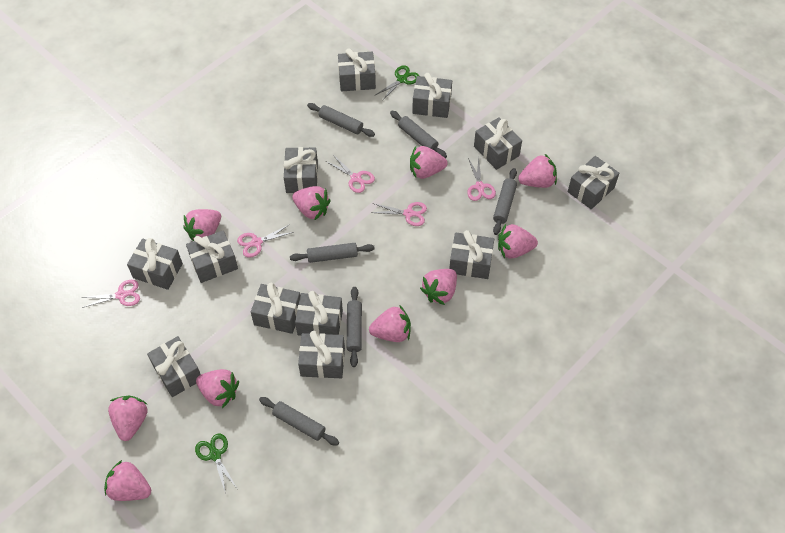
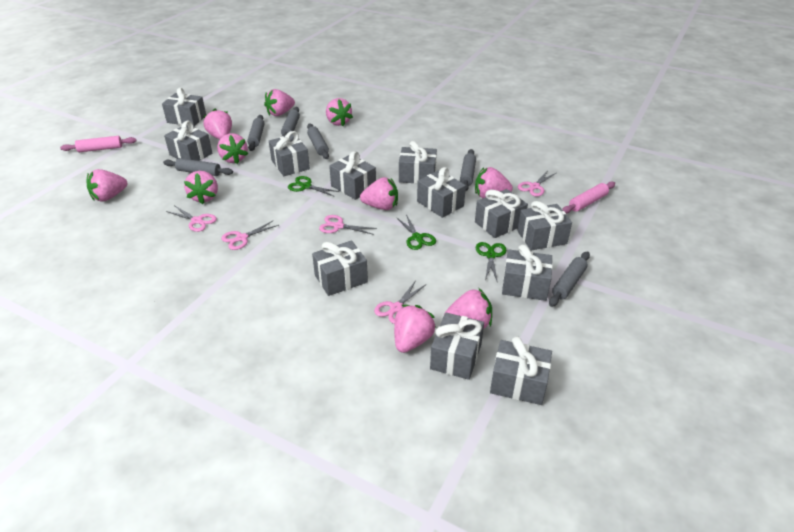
green scissors: [195,434,237,494] [376,65,419,101] = 2 -> [288,176,340,196] [396,214,436,250] [476,242,507,283] = 3
pink rolling pin: none = 0 -> [60,136,136,152] [562,181,615,214] = 2

